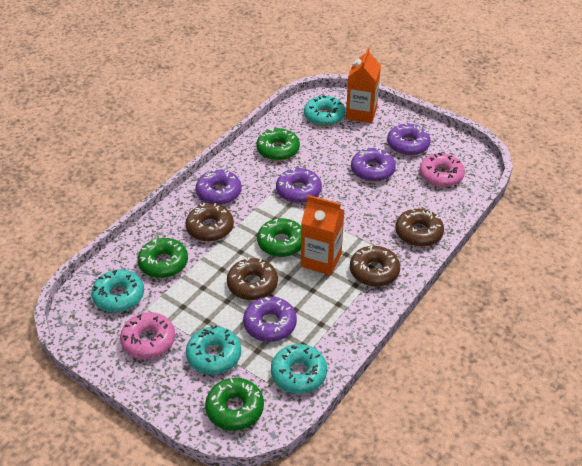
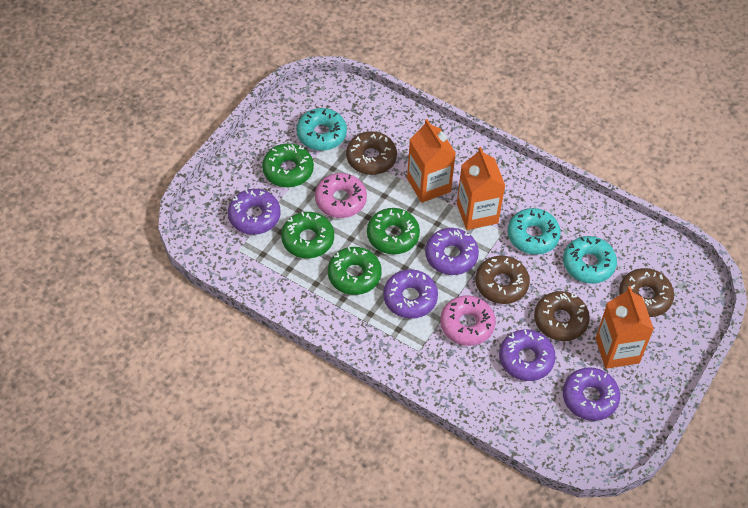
orange carton: [301,195,344,275] [346,47,381,123] = 2 -> [407,119,456,203] [457,147,505,230] [596,287,654,369] = 3
turquoise donut: [91,269,144,312] [186,325,241,374] [271,344,327,394] [304,95,345,126] = 4 -> [297,108,347,151] [508,208,561,255] [563,236,617,284] = 3

